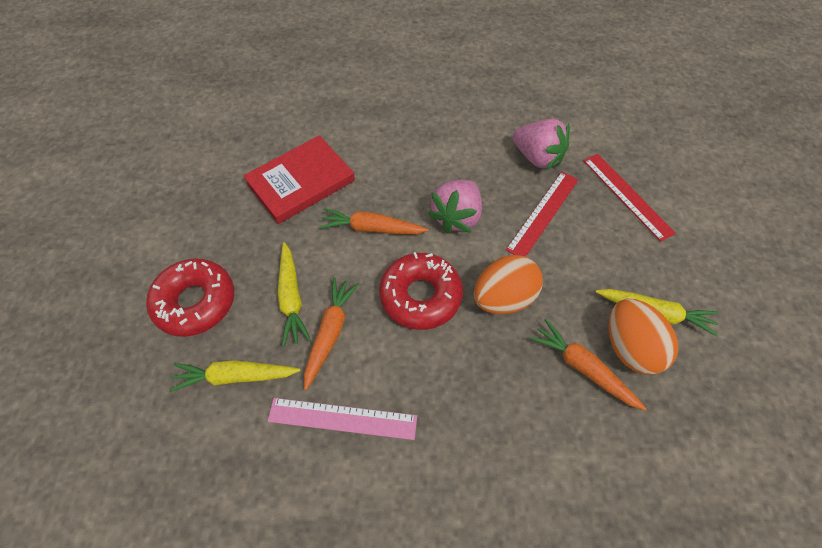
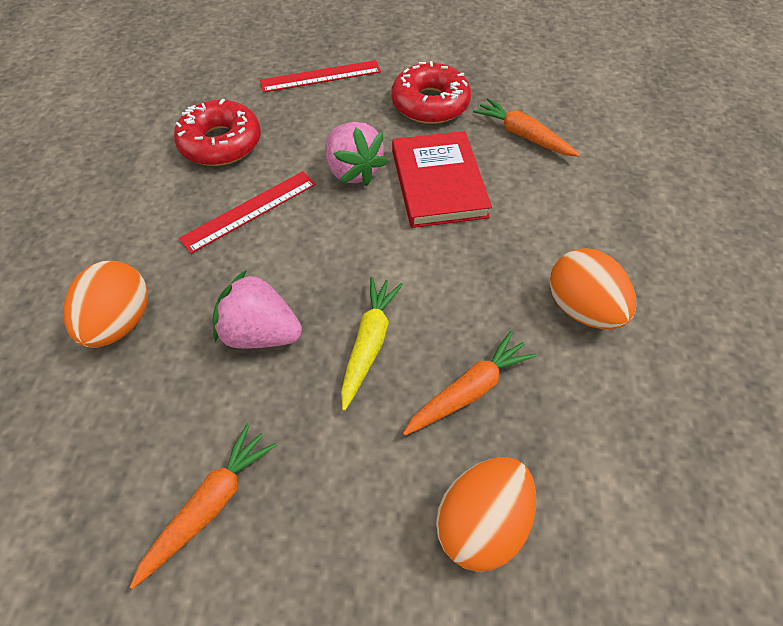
orange egg: [474,255,543,314] [608,299,678,375] = 2 -> [63,261,148,348] [436,457,536,572] [550,248,636,329] = 3
pink ruler: [268,398,417,440] = 1 -> none = 0
yellow carrot: [169,360,300,392] [277,242,311,347] [596,289,719,337] = 3 -> [341,277,403,411] = 1

